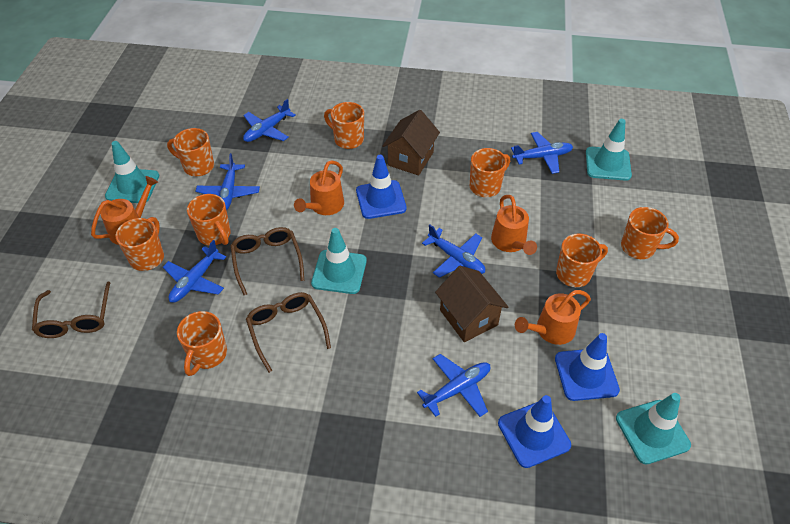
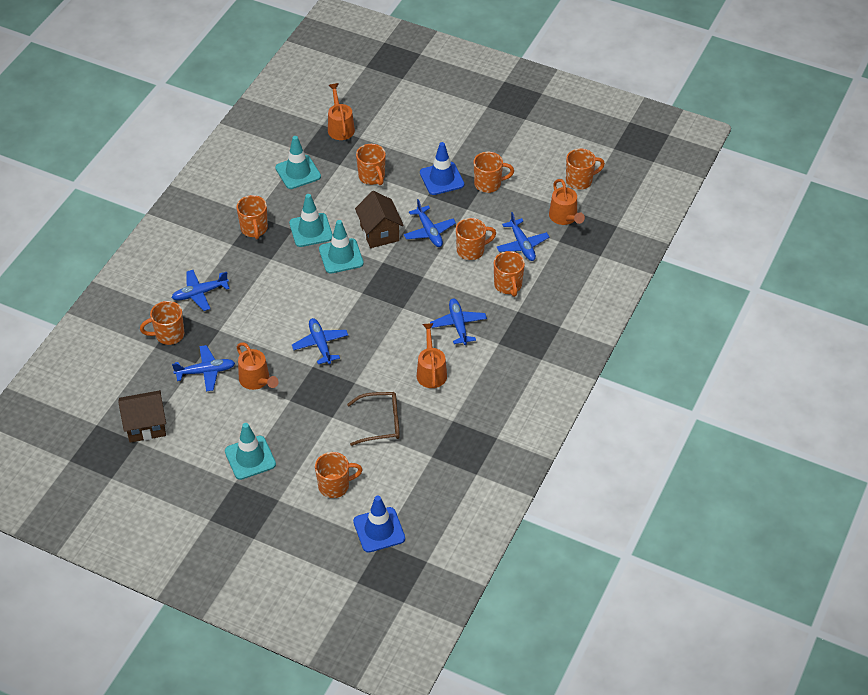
blue traffic cone: [356,155,407,219] [498,395,571,468] [555,333,620,401] = 3 -> [353,496,405,553] [420,142,464,195] = 2
brown glasses: [32,282,110,338] [230,227,304,295] [246,292,331,373] = 3 -> [347,392,400,446] = 1

